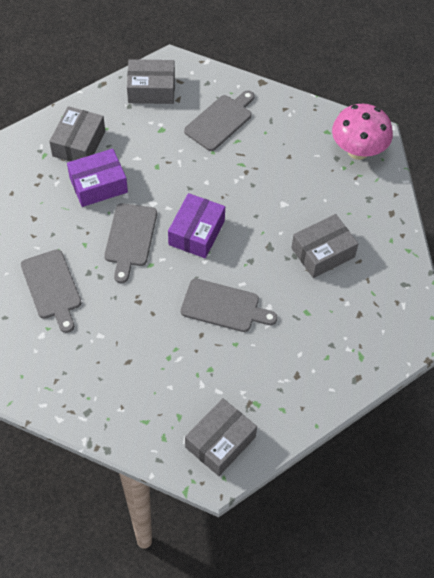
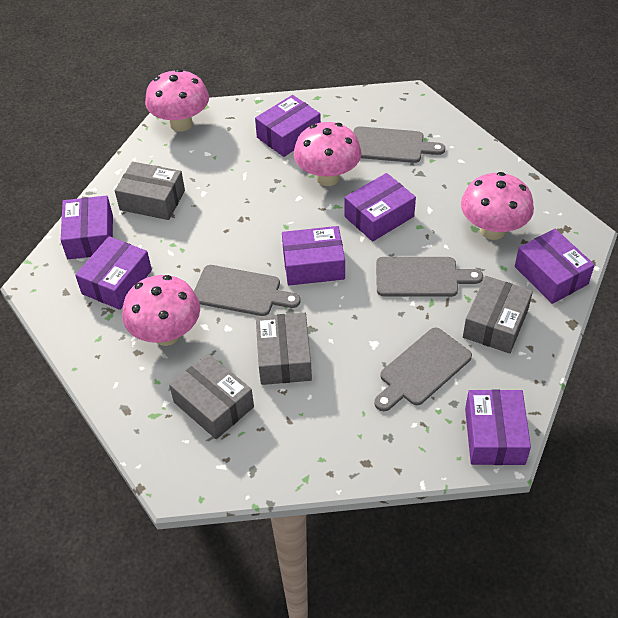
pink mushroom: [332,104,393,160] = 1 -> [122,275,200,346] [145,69,209,132] [294,122,361,186] [461,172,534,240] = 4
purple box: [67,149,128,207] [168,193,225,258] = 2 -> [61,195,113,259] [75,236,152,310] [255,95,321,157] [282,226,345,286] [344,173,416,242] [465,390,531,465] [515,229,595,304] = 7

